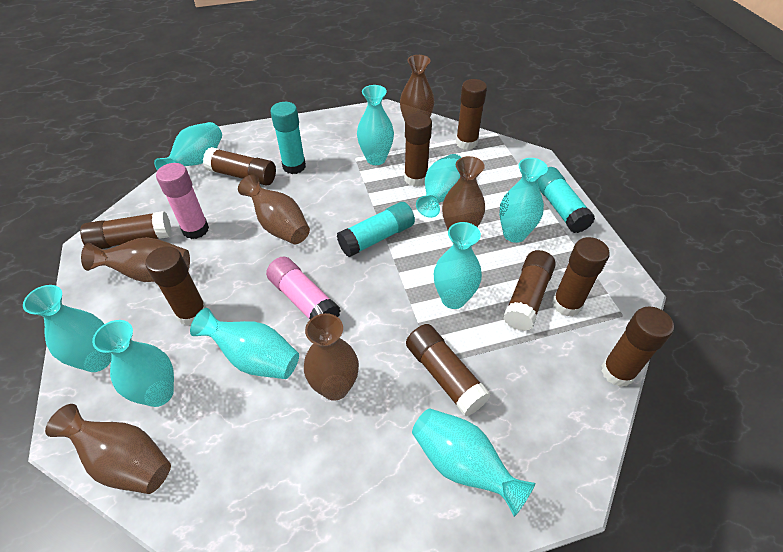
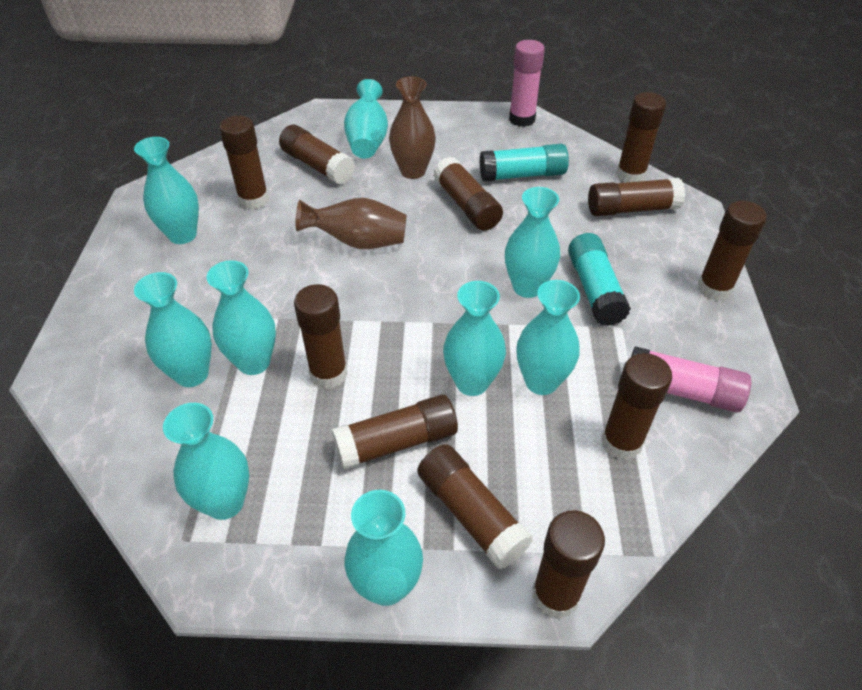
brown glue stick: [80,211,172,249] [145,246,206,326] [203,147,276,186] [404,113,432,187] [406,324,491,416] [456,79,487,150] [504,250,556,331] [552,237,610,316] [601,306,674,387] = 9 -> [219,115,269,210] [279,125,355,185] [294,284,348,389] [332,395,458,470] [417,444,533,570] [433,157,503,231] [532,510,605,619] [588,178,685,216] [601,353,672,460] [616,92,666,183] [697,201,767,301] = 11
brown vase: [45,404,171,494] [81,237,190,282] [238,174,310,244] [304,313,359,401] [400,55,435,121] [442,156,485,230] = 6 -> [295,198,407,249] [389,76,436,179] = 2
turquoise glue stick: [270,102,306,174] [337,202,415,257] [538,167,595,233] = 3 -> [479,144,569,182] [568,233,631,326] = 2

